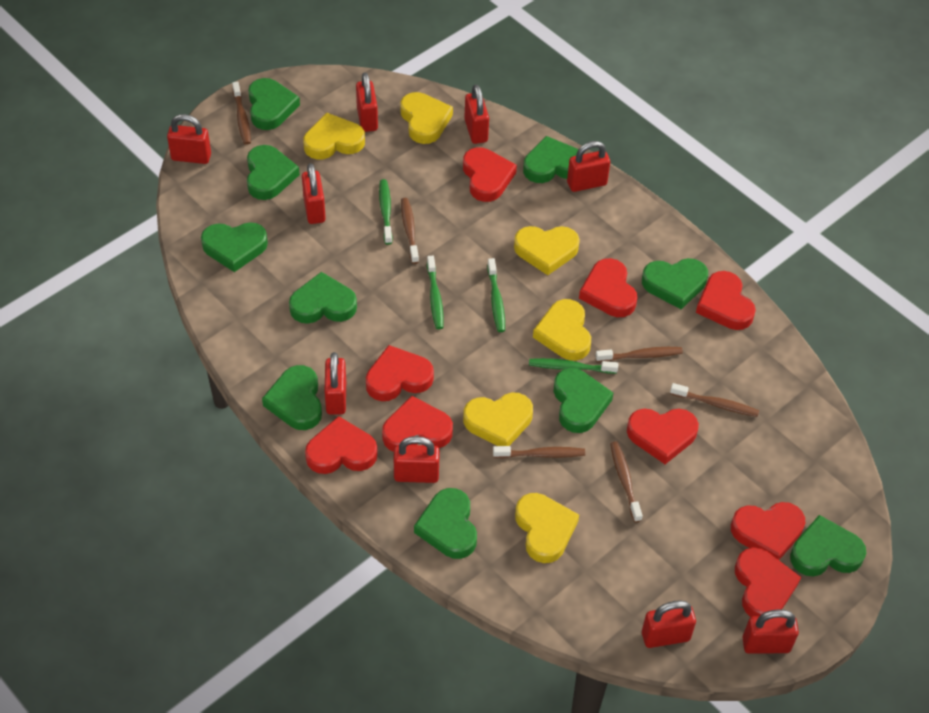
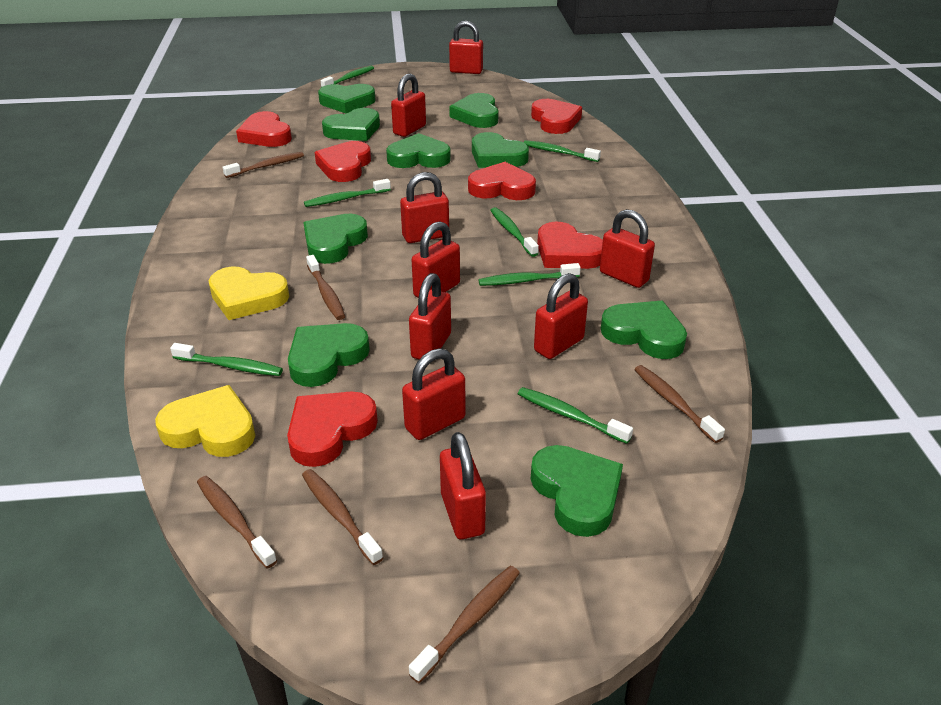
green heart: [201,222,268,272] [247,145,300,200] [248,78,300,130] [262,365,322,430] [289,272,357,324] [414,488,477,559] [523,136,578,183] [553,368,613,433] [642,258,708,309] [790,515,866,576] = 10 -> [288,323,370,387] [303,214,368,264] [318,84,375,114] [322,108,380,141] [386,133,451,168] [449,93,499,128] [472,132,529,168] [531,445,623,537] [601,301,687,359] = 9
green toothbrush: [379,179,393,245] [427,256,444,329] [487,258,505,332] [529,358,618,374] = 4 -> [170,343,283,376] [304,179,391,207] [321,66,374,87] [479,263,581,286] [490,207,539,257] [518,387,633,444] [523,140,601,162] = 7
red heart: [305,416,378,474] [366,345,434,401] [382,396,453,452] [463,147,517,202] [579,258,637,317] [627,409,699,464] [696,271,756,330] [731,502,805,560] [735,547,801,617] = 9 -> [236,111,292,147] [287,392,378,467] [315,141,371,182] [468,162,536,200] [531,99,582,134] [537,221,603,269] = 6
yellow heart: [303,113,365,159] [400,92,453,144] [463,393,533,446] [514,226,580,275] [515,493,579,563] [533,299,591,361] = 6 -> [155,385,256,457] [209,266,289,320] = 2

